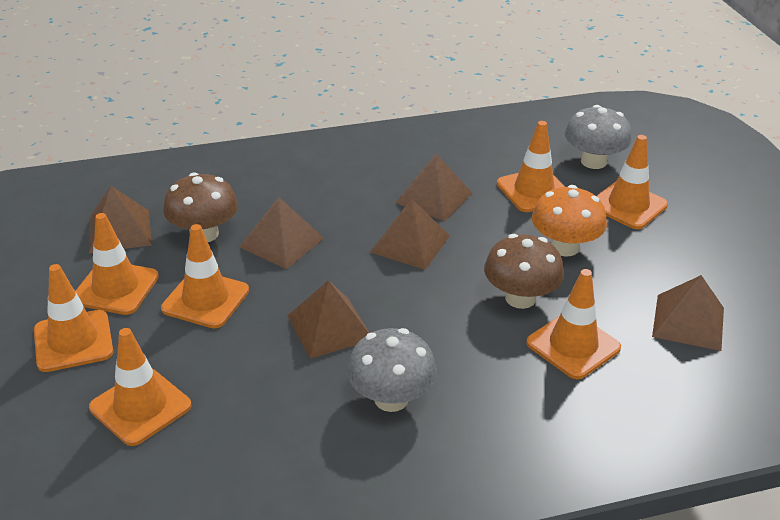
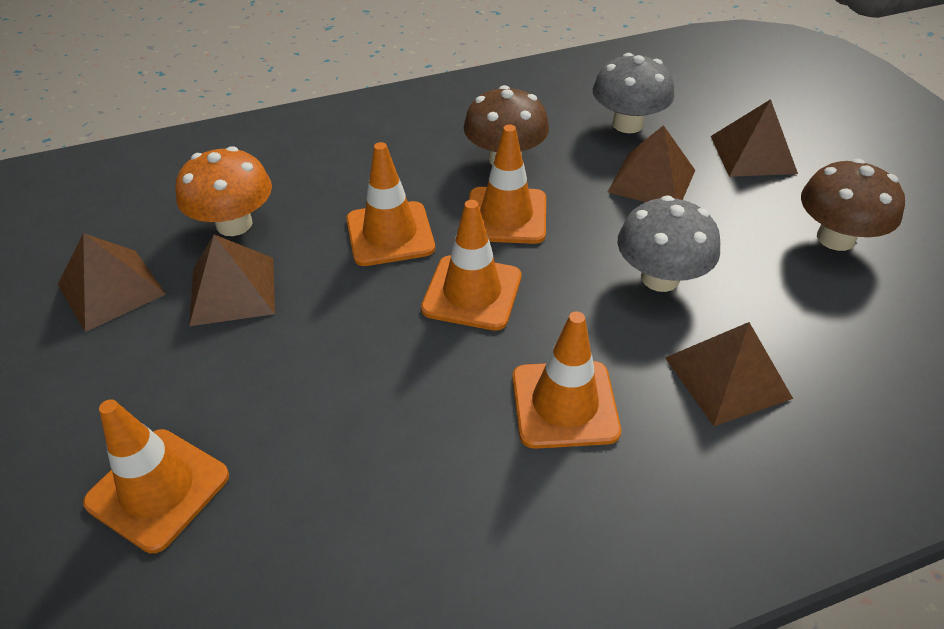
brown pyramid: [89,186,152,253] [239,197,324,269] [288,280,369,358] [370,199,450,270] [395,154,472,221] [652,275,724,351] = 6 -> [58,233,166,332] [189,235,275,326] [608,125,695,202] [665,322,793,426] [711,99,798,177] = 5
orange traffic cone: [34,264,113,372] [76,213,159,315] [89,328,192,446] [161,224,249,328] [497,121,565,212] [526,269,621,379] [597,135,668,229] = 7 -> [83,399,229,553] [346,142,435,266] [421,200,521,331] [469,124,546,244] [512,311,621,449] = 5

